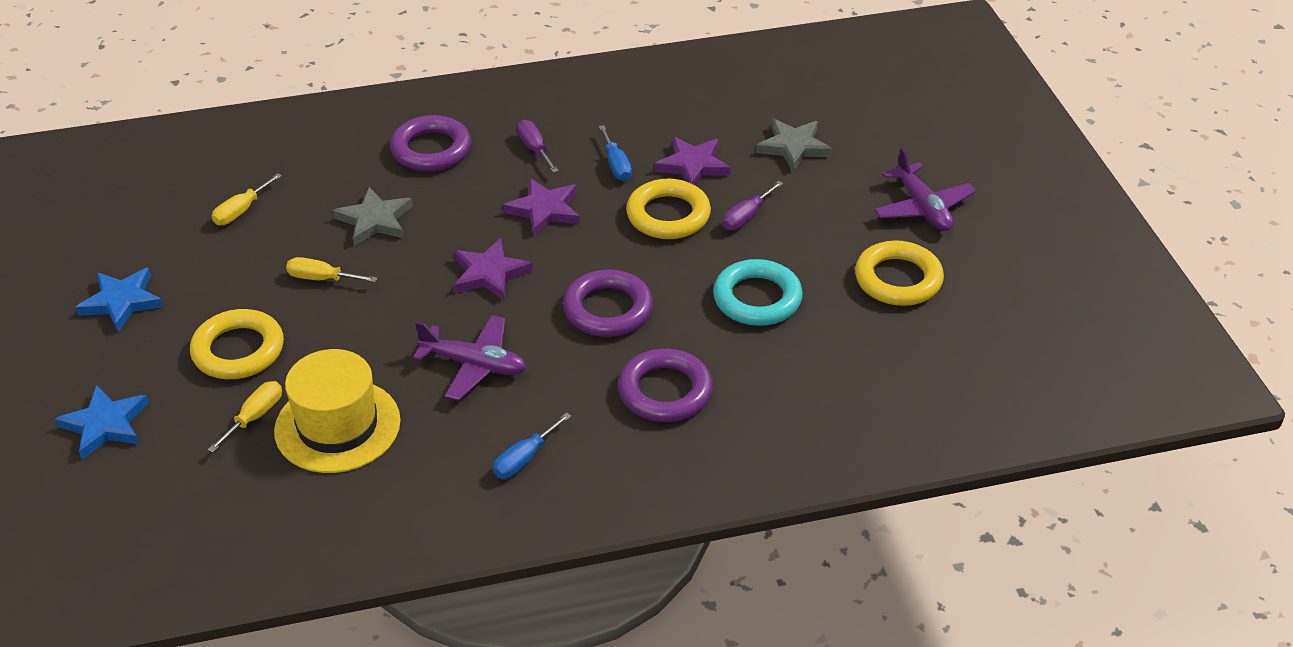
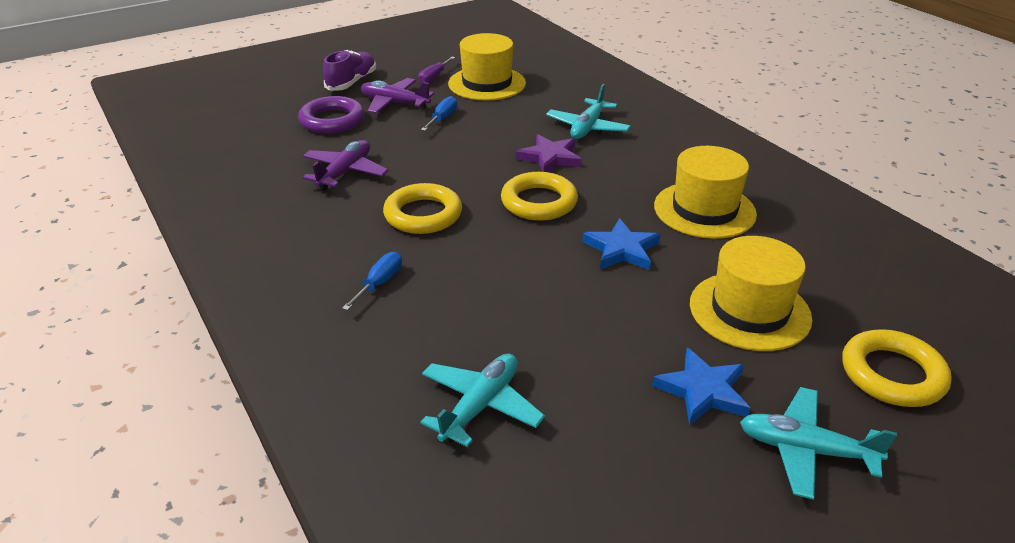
grey star: [333,187,413,246] [756,119,832,172] = 2 -> none = 0
purple ring: [390,115,471,171] [563,269,653,337] [618,349,713,422] = 3 -> [298,96,365,134] = 1
purple screwdriver: [517,120,559,173] [722,181,783,231] = 2 -> [418,57,455,83] = 1
purple shoe: none = 0 -> [323,50,376,91] = 1
purple star: [454,238,533,300] [503,178,580,236] [654,137,731,185] = 3 -> [516,134,582,172] = 1
turquoise plane: none = 0 -> [420,354,545,447] [546,84,631,139] [740,387,897,500] = 3
turquoise ring: [713,259,803,326] = 1 -> none = 0
yellow hat: [274,349,401,473] = 1 -> [448,33,526,101] [654,146,757,239] [690,236,812,351] = 3
yellow screwdriver: [208,381,282,453] [212,173,282,225] [286,257,377,282] = 3 -> none = 0

